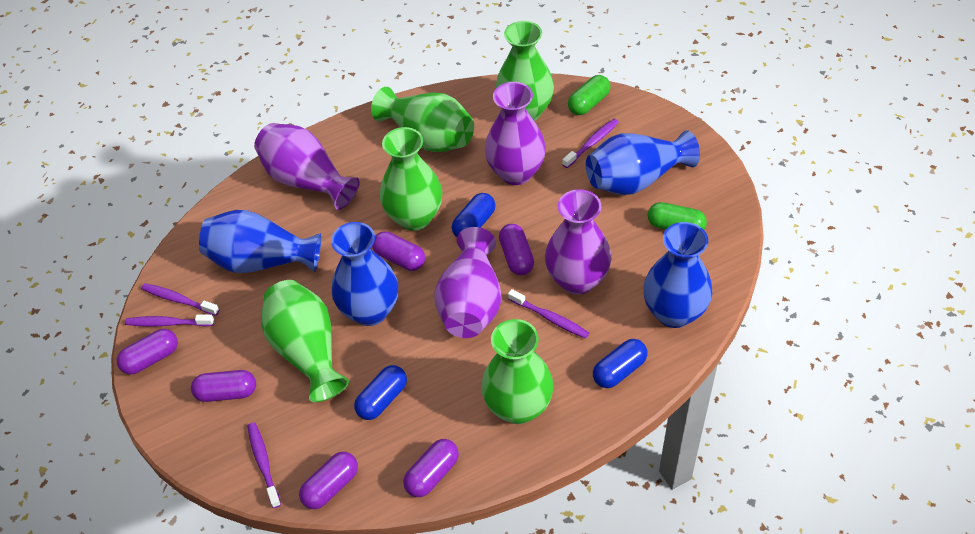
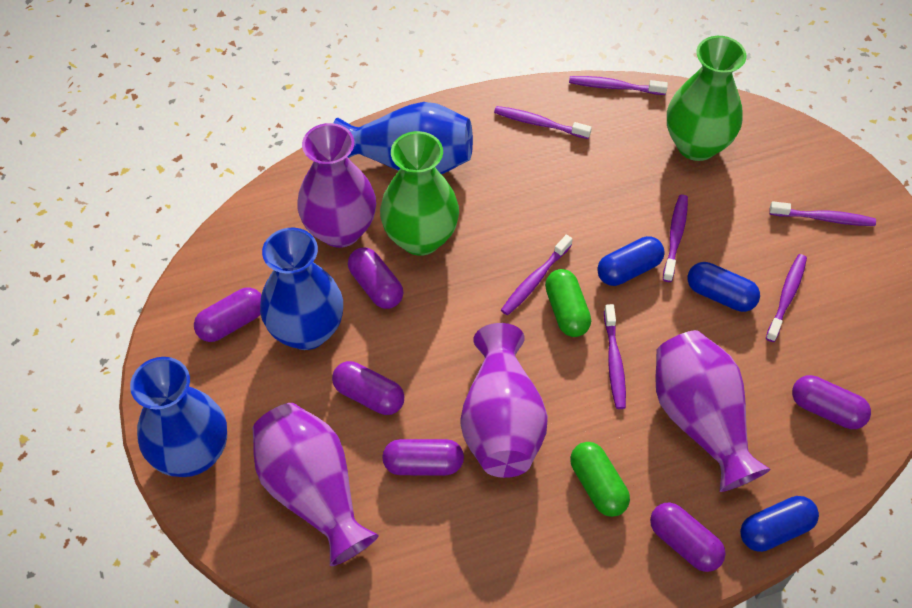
blue vase: [199,210,321,273] [331,222,398,326] [586,130,700,195] [643,222,712,328] = 4 -> [130,357,227,477] [260,227,343,350] [334,102,473,174] = 3
green vase: [261,280,349,402] [371,87,474,152] [380,127,442,231] [481,319,553,424] [496,21,554,121] = 5 -> [380,131,459,256] [667,36,747,161] = 2
purple toothbrush: [125,315,214,327] [141,283,219,316] [247,422,281,508] [508,289,589,339] [562,119,619,168] = 5 -> [494,106,592,139] [501,235,573,315] [569,76,668,95] [604,304,626,409] [663,194,688,282] [766,254,807,342] [769,201,876,226] = 7

